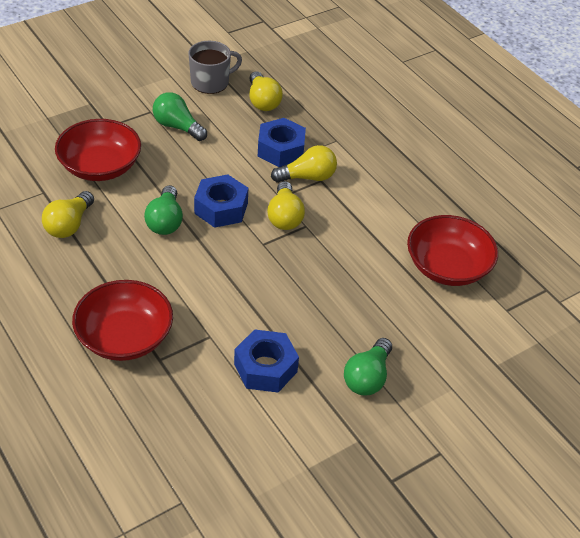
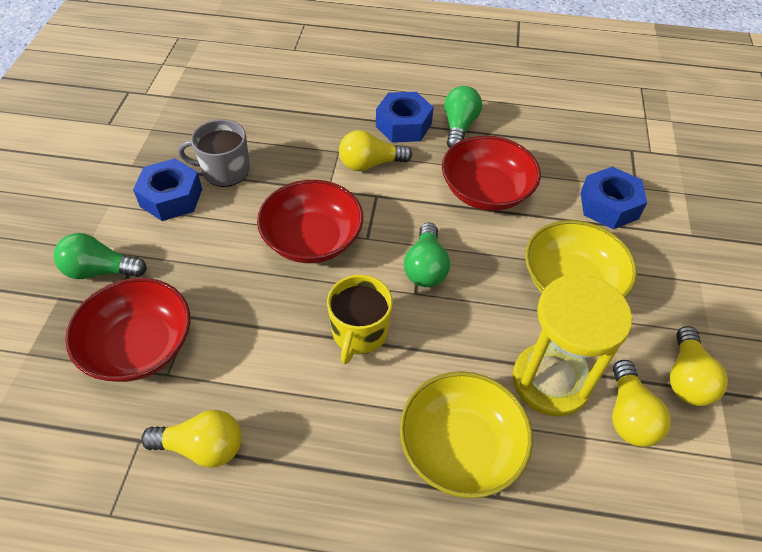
yellow bowl: none = 0 -> [399,371,533,498] [525,220,637,298] = 2
yellow hourglass: none = 0 -> [513,274,632,416] = 1
yellow mug: none = 0 -> [327,275,393,364] = 1

